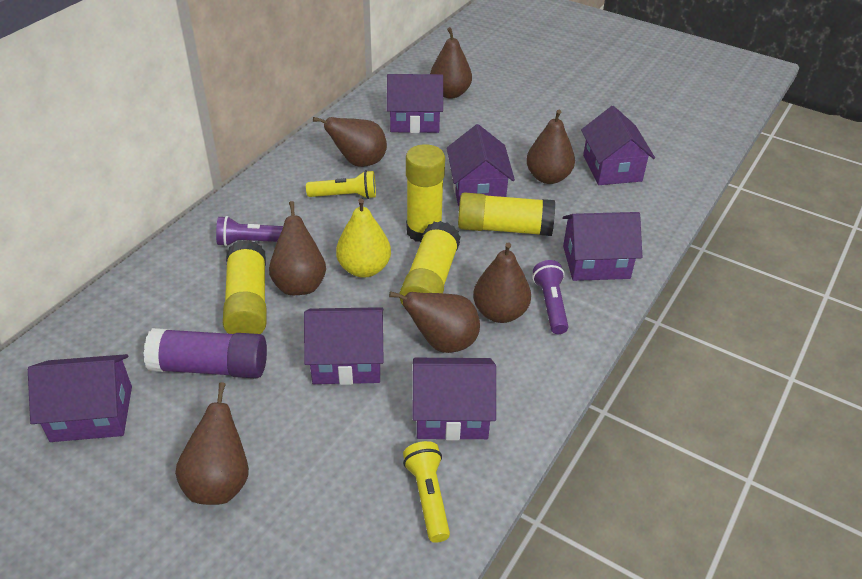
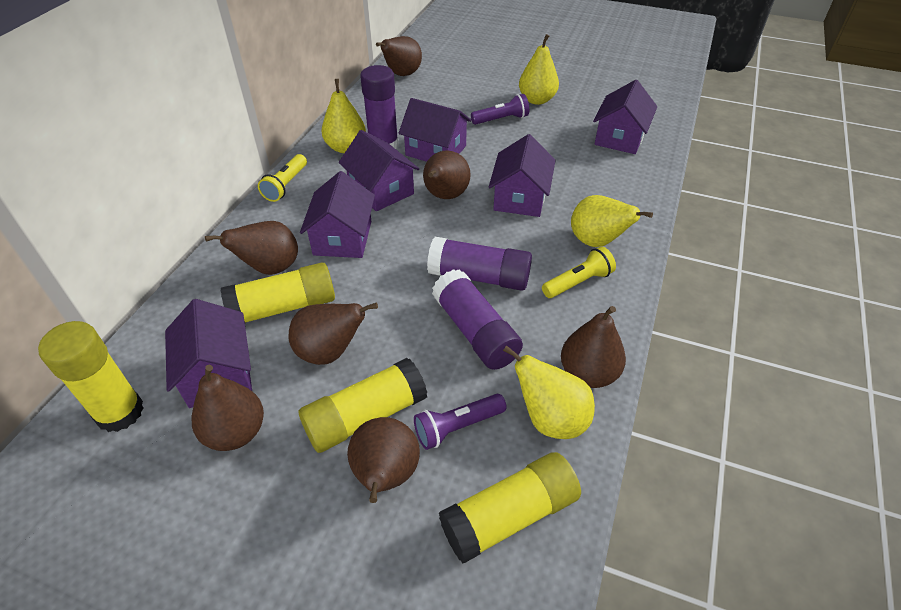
purple glue stick: [143,328,267,378] = 1 -> [360,65,399,149] [427,237,532,291] [432,269,523,370] = 3
purple house: [28,354,132,442] [304,307,384,385] [387,74,443,133] [412,358,496,440] [447,124,515,206] [563,212,642,281] [581,106,655,185] = 7 -> [165,299,252,408] [300,171,375,258] [339,130,419,211] [399,98,472,162] [489,134,556,217] [593,80,657,154] = 6
yellow pear: [336,198,391,278] = 1 -> [321,79,366,153] [503,345,595,439] [519,34,559,105] [571,195,653,247] = 4

